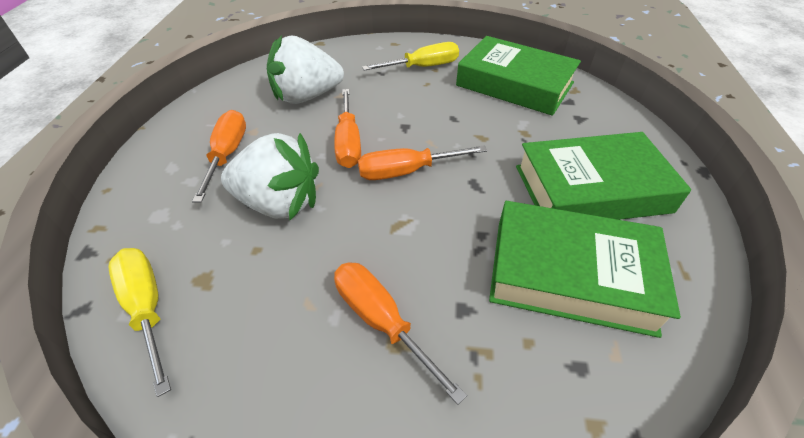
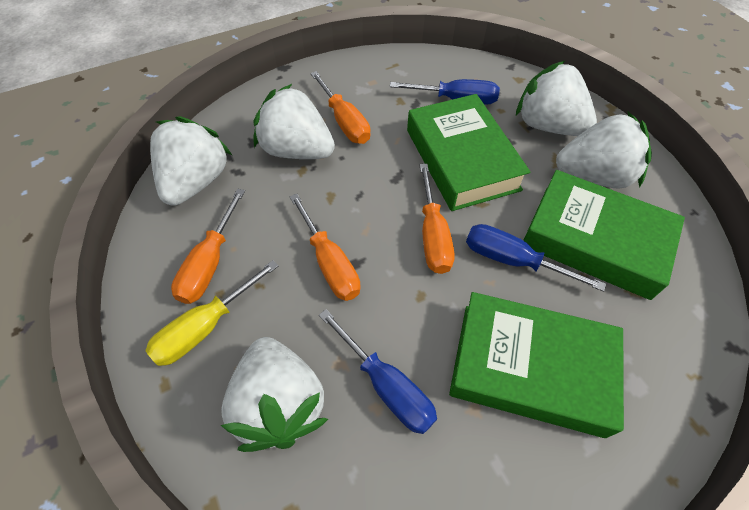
blue screwdriver: none = 0 -> [319,309,437,434] [390,79,500,105] [466,224,606,292] = 3
white strawberry: [221,133,319,220] [267,35,344,104] = 2 -> [150,116,232,206] [221,337,328,452] [253,84,335,159] [516,61,597,136] [556,112,652,189] = 5
yellow screwdriver: [108,248,171,397] [362,42,459,71] = 2 -> [145,260,279,366] = 1

